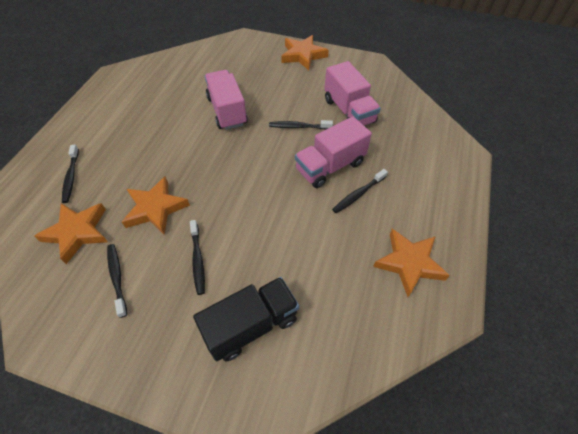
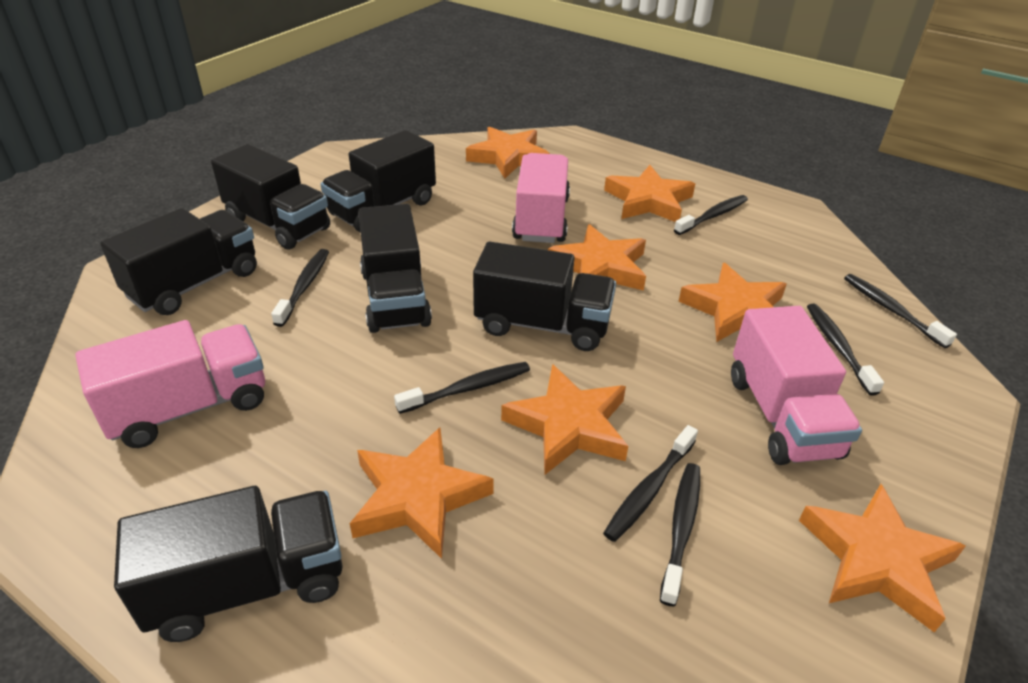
black toothbrush: [62,145,79,203] [107,244,127,318] [190,220,205,295] [269,120,333,130] [332,169,388,213] = 5 -> [271,249,329,327] [394,362,530,414] [603,425,698,542] [660,463,700,606] [674,195,748,235] [807,304,884,396] [844,274,957,348] = 7
black truck: [193,277,299,361] = 1 -> [100,208,257,315] [114,486,343,642] [211,144,330,250] [321,130,436,232] [358,204,432,333] [473,241,616,351] = 6
orange star: [34,203,108,264] [122,176,190,235] [281,35,329,70] [373,229,450,297] = 4 -> [350,427,494,559] [466,127,550,179] [501,364,628,475] [548,224,646,291] [604,165,695,222] [678,263,787,342] [799,484,966,632] = 7

